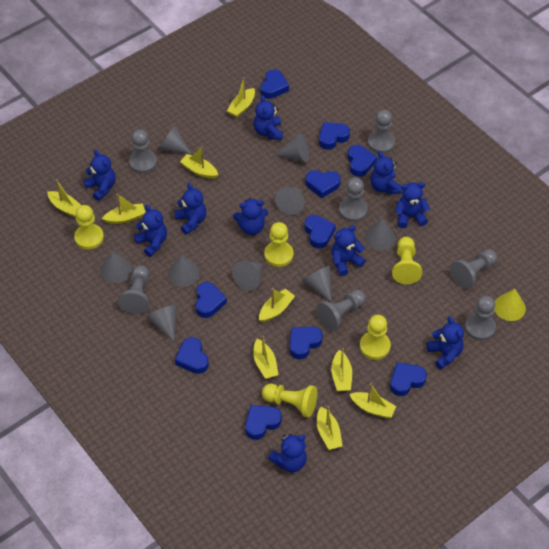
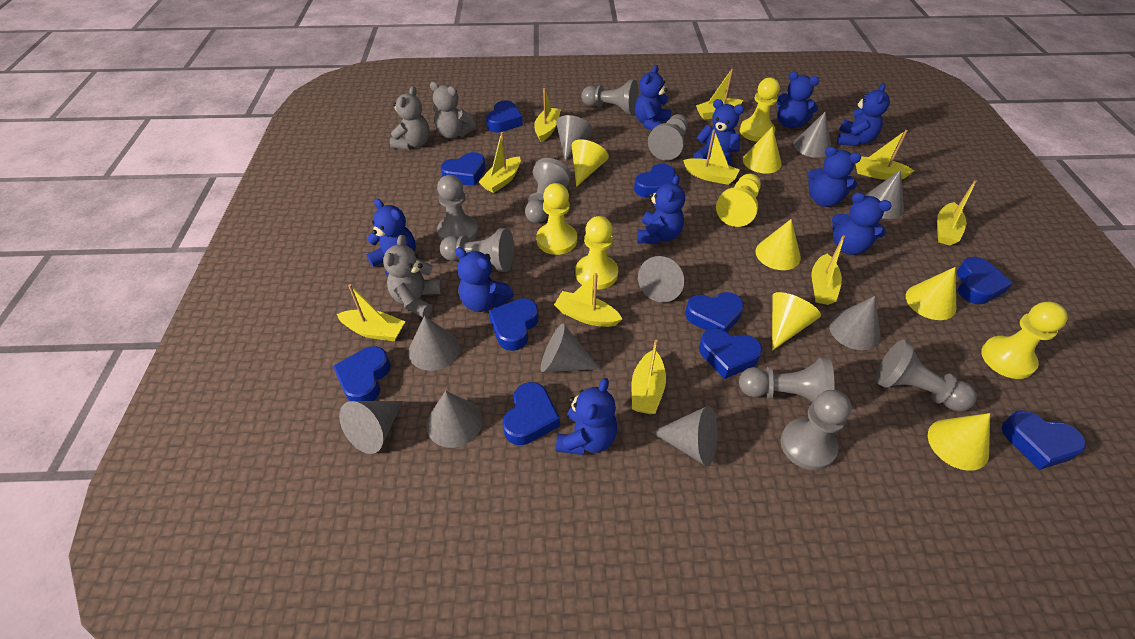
grey cone: [100,251,132,283] [146,304,177,342] [158,125,192,154] [168,254,199,287] [232,261,263,291] [275,187,305,215] [276,133,309,162] [302,266,332,303] [364,218,395,250] = 9 -> [339,401,403,454] [408,316,459,371] [426,391,482,448] [541,323,600,372] [556,115,593,161] [638,256,684,302] [651,406,717,466] [794,112,831,158] [829,296,881,350] [864,170,904,219] = 10
grey pawn: [118,265,149,314] [129,129,157,173] [316,290,366,330] [339,177,368,222] [368,109,395,154] [450,249,497,289] [465,295,496,341] = 7 -> [437,175,478,242] [440,228,514,272] [525,158,571,223] [581,80,639,115] [648,114,688,160] [739,358,835,403] [781,390,852,470] [875,340,977,411] = 8
grey teddy bear: none = 0 -> [383,235,442,317] [390,86,429,150] [430,82,476,139] = 3
yellow boat: [47,180,81,217] [102,194,145,224] [180,147,218,179] [227,77,255,117] [253,336,278,379] [259,288,295,322] [317,406,343,450] [331,348,352,391] [349,383,397,418] = 9 -> [337,284,405,341] [479,132,521,193] [534,88,561,142] [554,273,622,327] [632,339,666,414] [683,129,740,185] [696,69,743,120] [812,235,845,305] [856,130,914,180] [937,180,977,245] = 10
yellow cone: [494,289,526,321] = 1 -> [572,139,609,187] [743,127,782,174] [755,219,801,270] [772,292,821,351] [906,267,956,320] [928,413,990,471] = 6

